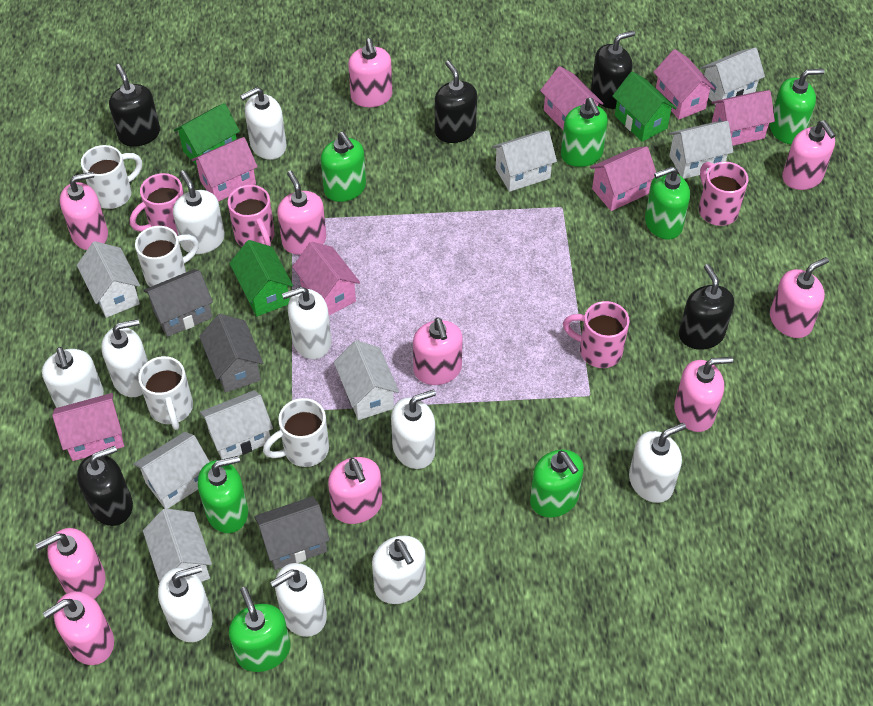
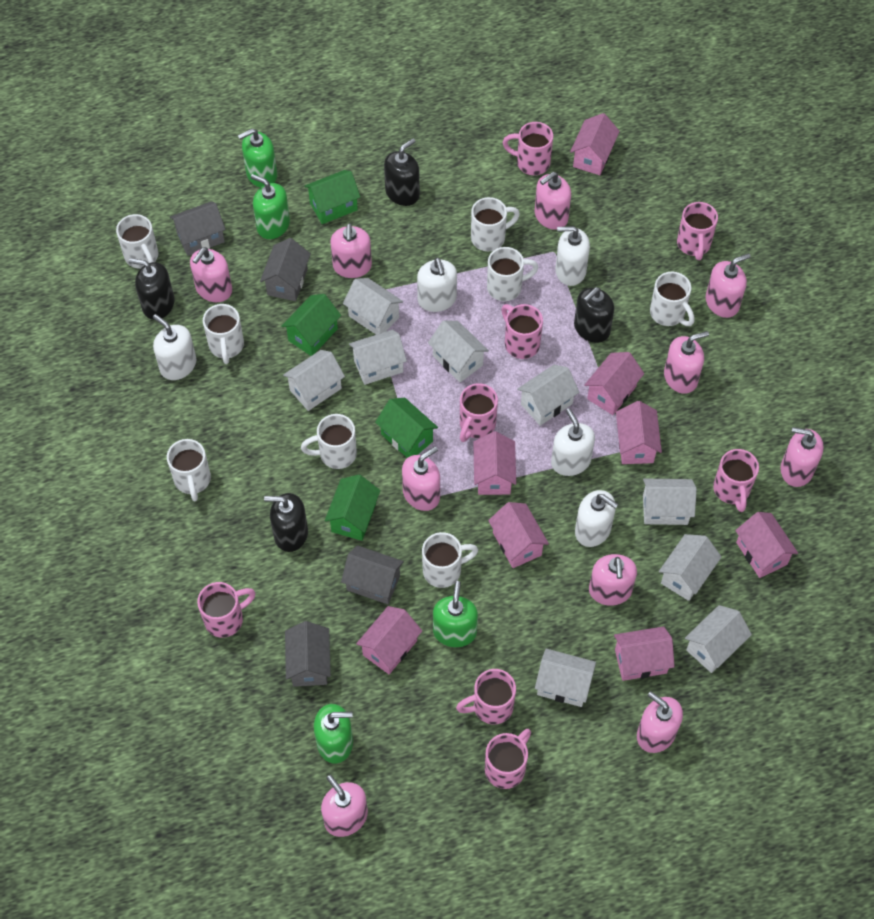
black soap dispenser: [77,446,133,526] [109,64,160,147] [435,60,477,143] [591,31,635,109] [679,264,734,350] = 5 -> [129,258,175,320] [264,493,308,552] [384,138,420,206] [574,287,614,343] = 4
green house: [174,103,240,165] [229,240,293,316] [613,71,677,142] = 3 -> [281,294,341,356] [304,170,360,224] [325,475,380,541] [375,397,438,458] = 4
green soap dispenser: [198,456,248,533] [229,587,291,672] [321,132,366,202] [530,449,584,518] [561,98,608,167] [645,166,690,240] [770,69,825,144] = 7 -> [238,129,277,188] [251,174,290,239] [314,704,353,764] [433,581,478,647] = 4
grey house: [143,269,213,337] [199,314,263,393] [254,496,330,570] = 3 -> [170,201,226,256] [260,238,311,301] [285,621,331,687] [341,545,404,604] = 4
pink house: [52,393,124,461] [192,137,258,202] [292,242,360,315] [540,66,604,130] [590,146,656,211] [654,49,716,120] [711,90,775,146] = 7 -> [356,606,422,674] [473,431,516,495] [488,502,549,568] [570,113,620,175] [584,352,644,415] [614,626,675,681] [616,401,662,464] [735,512,798,578] = 8
pink mug: [130,173,184,236] [228,185,275,246] [563,301,630,368] [699,162,748,226] = 4 -> [197,582,256,638] [456,669,516,725] [460,383,498,442] [485,729,531,789] [501,304,543,359] [503,122,553,175] [677,202,718,260] [713,449,759,512] = 8
white house: [77,241,140,318] [134,432,210,509] [143,508,212,583] [200,390,273,460] [334,340,399,420] [492,130,557,192] [669,121,733,179] [701,47,765,105] = 8 -> [283,350,345,411] [343,278,403,335] [349,330,407,385] [428,320,489,382] [517,365,579,426] [535,649,596,707] [643,479,697,525] [659,534,722,601] [685,605,752,673] = 9
white mug: [81,145,142,209] [135,226,199,287] [138,356,193,430] [263,398,329,467] = 4 -> [116,214,158,268] [167,439,211,501] [203,304,244,364] [301,414,357,469] [422,532,478,588] [471,197,520,251] [487,247,539,301] [650,272,694,326] = 8
white soap dispenser: [42,347,104,408] [101,319,148,397] [158,565,213,642] [173,170,225,254] [240,87,286,160] [270,563,327,637] [282,287,331,359] [372,536,426,604] [391,390,436,469] [629,423,686,503] = 10 -> [153,314,196,380] [417,258,457,312] [551,408,595,476] [555,226,590,286] [575,490,618,547] = 5

